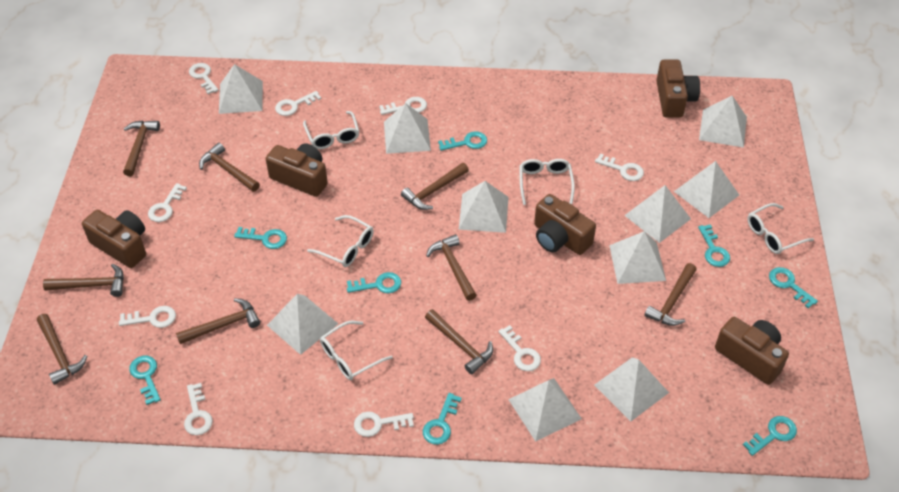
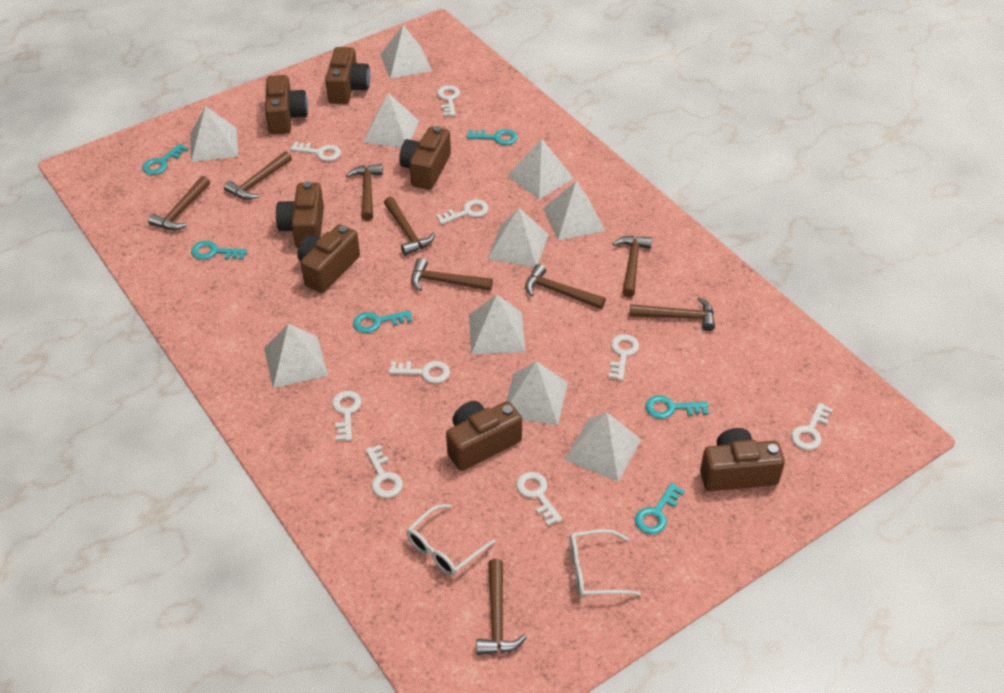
brown camera: [82,210,146,268] [266,143,328,197] [534,194,596,255] [656,59,700,118] [715,317,789,385] = 5 -> [265,75,308,134] [276,181,324,248] [297,224,360,293] [325,47,370,104] [399,126,451,190] [446,401,522,471] [700,428,785,491] = 7
turquoise key: [129,356,161,405] [234,227,287,249] [347,272,401,293] [423,393,462,445] [438,131,487,151] [698,224,730,267] [743,416,797,456] [769,267,818,308] = 8 -> [142,144,188,175] [191,241,247,260] [353,310,412,333] [467,129,518,145] [635,483,685,534] [645,395,708,419] = 6
white glasses: [303,111,359,149] [307,215,374,267] [320,321,393,380] [520,159,575,205] [747,203,814,254] = 5 -> [407,504,496,576] [569,529,641,597] = 2

